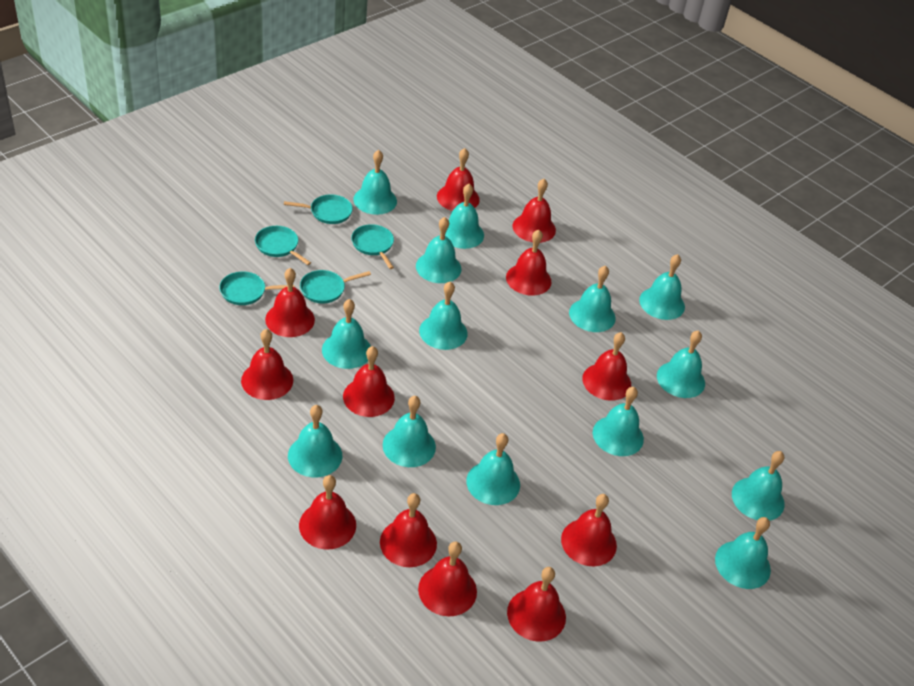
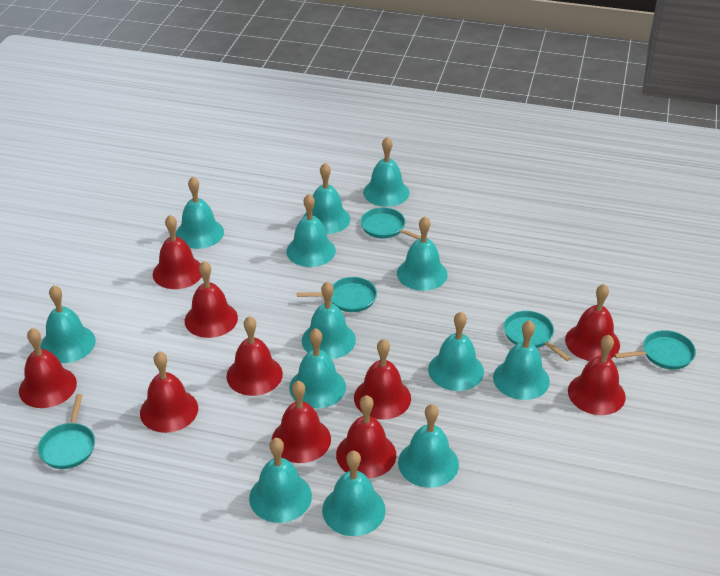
red bell: [241,329,293,400] [265,268,315,337] [299,475,356,549] [343,346,395,417] [380,493,437,567] [418,541,477,616] [437,148,480,211] [506,230,552,296] [507,567,566,642] [513,179,556,243] [561,494,617,566] [582,332,631,401] = 12 -> [19,328,77,408] [140,351,198,433] [153,215,202,289] [185,261,238,338] [226,316,283,396] [272,381,331,463] [336,395,396,478] [354,339,411,419] [565,284,620,361] [568,335,626,415] = 10
turquoise bell: [288,405,342,477] [322,299,371,369] [353,150,397,215] [383,396,436,467] [416,217,462,283] [419,282,467,350] [445,184,484,249] [466,433,520,505] [569,266,616,332] [593,387,644,456] [639,254,685,320] [657,330,705,398] [715,517,771,589] [732,451,785,521] = 14 -> [40,285,96,363] [175,177,224,249] [249,438,312,523] [286,194,336,267] [289,328,346,409] [302,281,356,359] [303,163,350,234] [322,451,386,536] [363,137,410,207] [397,216,448,291] [398,404,459,488] [428,312,484,391] [493,320,550,400] = 13

